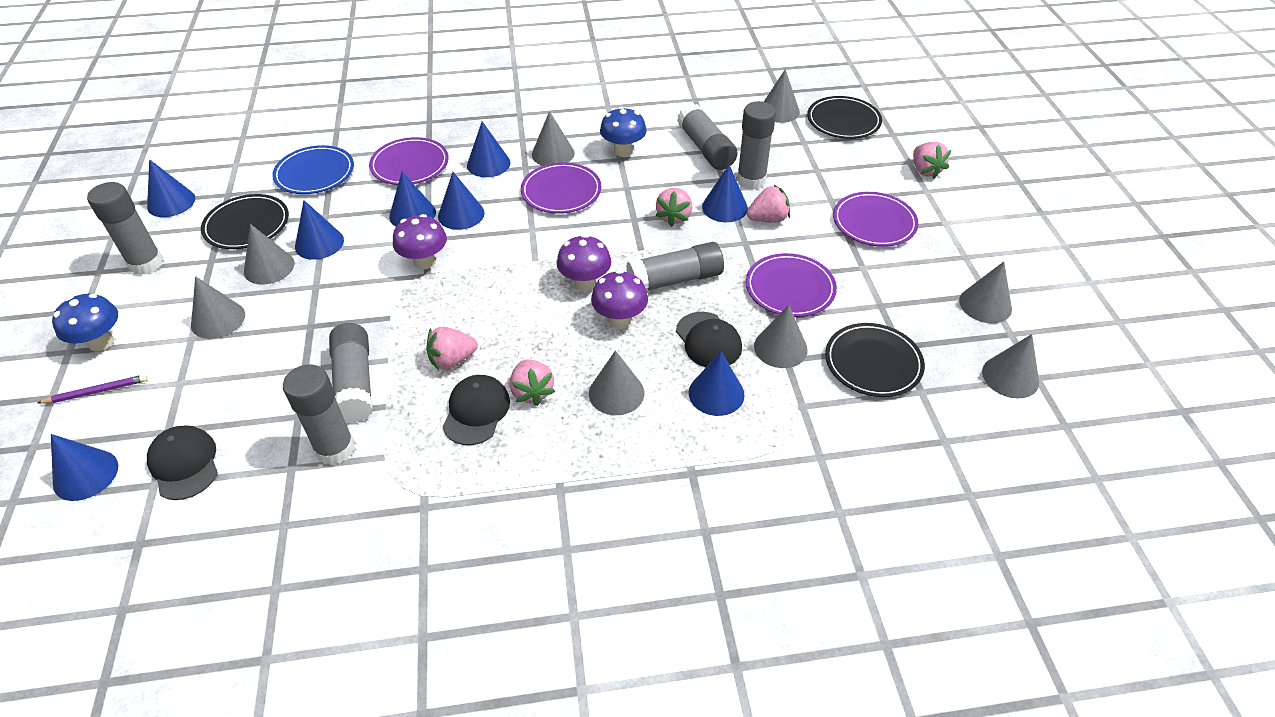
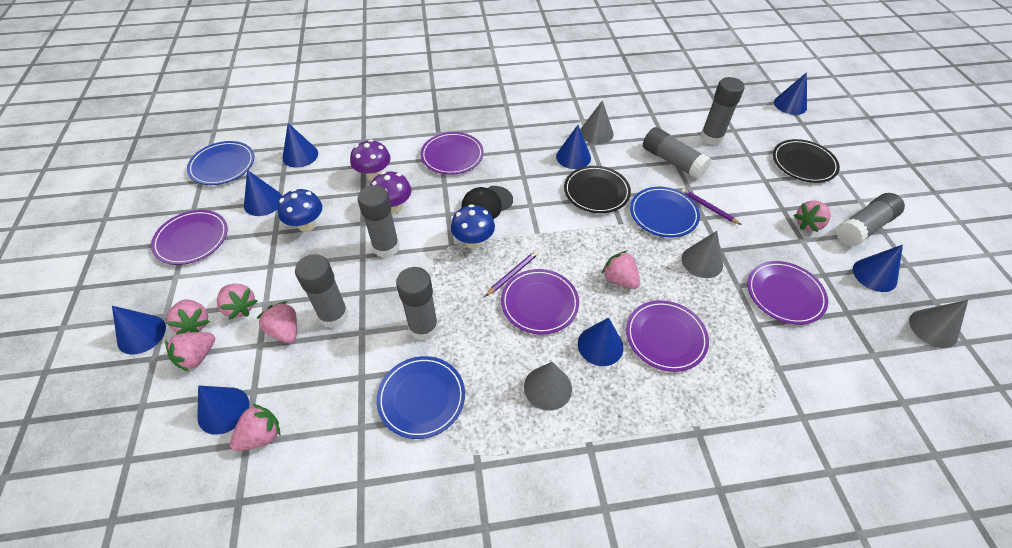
black cap: [147,425,218,500] [443,375,510,445] [676,312,742,367] = 3 -> [461,186,513,219] = 1
black plate: [201,194,289,249] [807,96,882,139] [825,323,925,397] = 3 -> [564,166,631,213] [773,139,840,183] = 2
blue plate: [272,145,354,194] = 1 -> [187,141,254,185] [376,356,465,439] [630,187,700,238] = 3
grey cone: [191,276,245,339] [244,224,295,285] [532,111,575,166] [589,351,644,415] [754,305,808,368] [764,69,800,123] [959,262,1012,323] [982,334,1039,399] = 8 -> [524,362,572,411] [581,100,614,144] [682,231,723,278] [909,300,968,348] = 4
pink strawberry: [426,327,478,370] [510,359,555,406] [656,188,692,227] [747,185,790,223] [913,142,951,178] = 5 -> [165,332,215,371] [167,299,210,335] [217,284,257,320] [230,404,280,451] [256,301,297,343] [602,251,640,289] [793,200,831,232] = 7
purple mushroom: [393,214,447,270] [557,234,611,291] [591,270,648,328] = 3 -> [350,139,391,181] [370,172,411,214] = 2
purple pencil: [38,374,148,404] = 1 -> [485,251,538,296] [681,188,742,225] = 2
purple plate: [369,137,449,185] [521,162,601,214] [746,253,837,317] [833,192,918,247] = 4 -> [151,210,228,265] [421,132,484,175] [501,269,579,334] [626,300,709,372] [747,261,828,325] = 5

